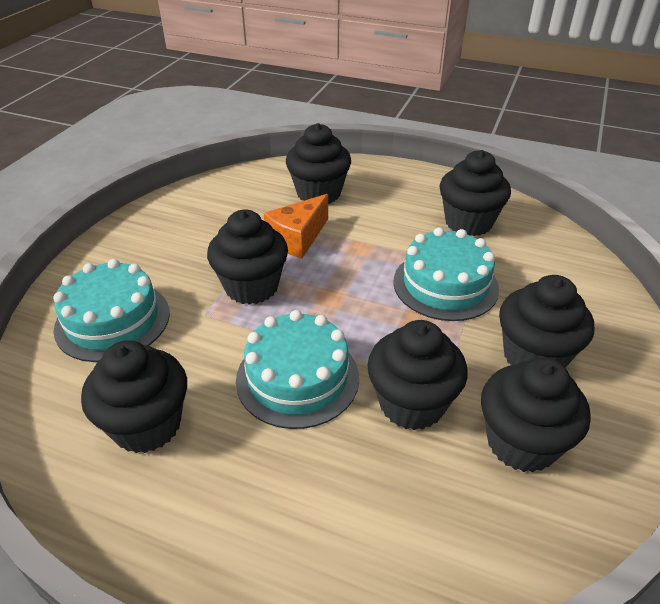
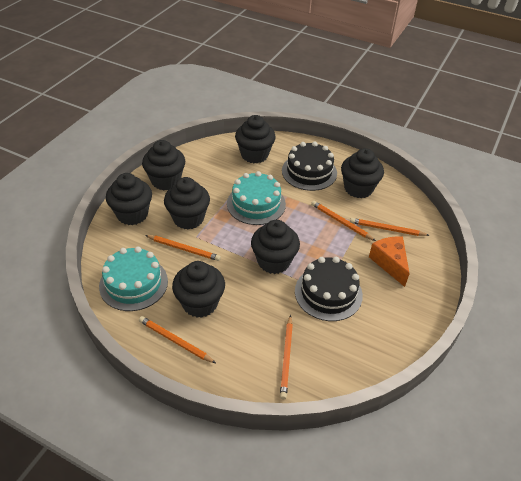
black cake: none = 0 -> [282,142,337,191] [295,257,363,321] = 2
orange pencil: none = 0 -> [139,316,216,363] [145,235,221,261] [280,315,293,399] [311,201,376,241] [350,218,429,236] = 5
turquoise cake: [53,259,170,362] [236,310,359,429] [393,227,499,321] = 3 -> [99,247,168,311] [227,171,286,225] = 2

